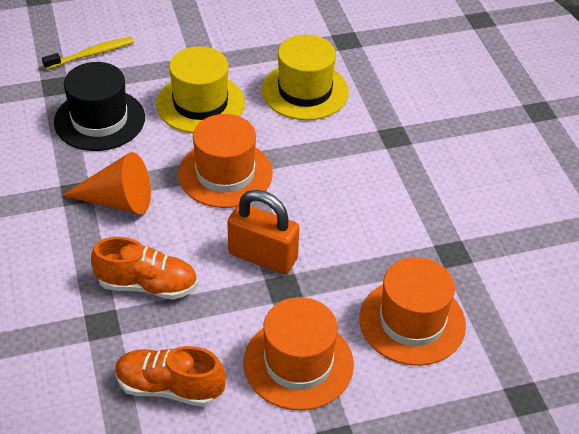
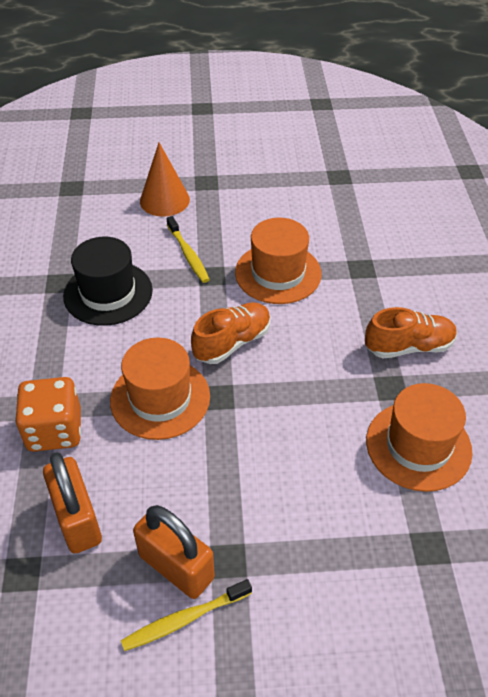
orange dice: none = 0 -> [15,377,81,452] = 1
orange padlock: [227,190,299,274] = 1 -> [43,452,102,554] [133,505,215,599] = 2
yellow hat: [156,46,245,133] [262,35,349,120] = 2 -> none = 0
yellow toothbrush: [42,37,135,70] = 1 -> [121,579,252,651] [167,216,210,283] = 2

